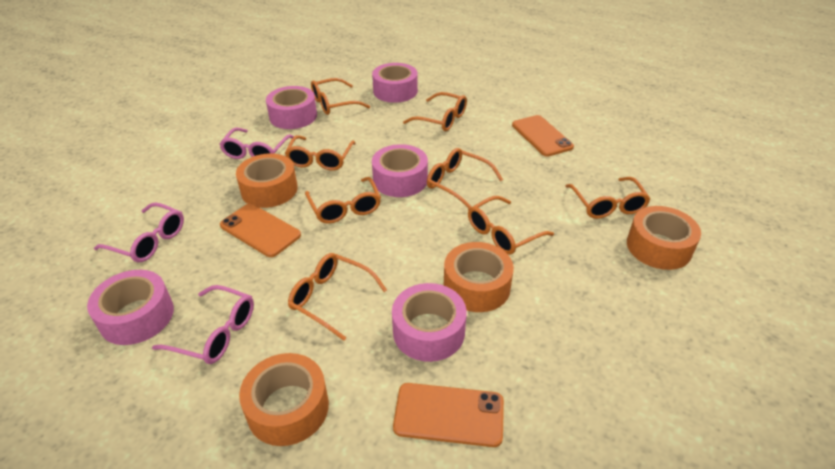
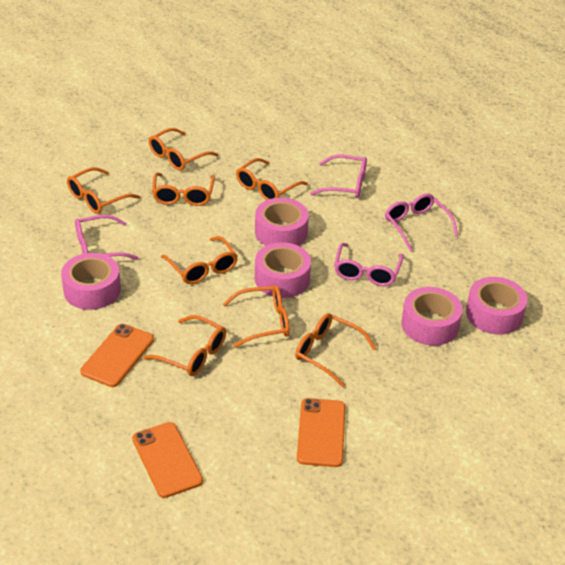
orange tape: [236,153,298,208] [239,353,329,446] [444,242,514,312] [627,206,701,270] = 4 -> none = 0
pink glasses: [94,202,184,262] [152,285,254,364] [219,127,294,159] = 3 -> [75,215,139,260] [310,155,367,198] [334,243,404,286] [385,193,458,251] = 4

